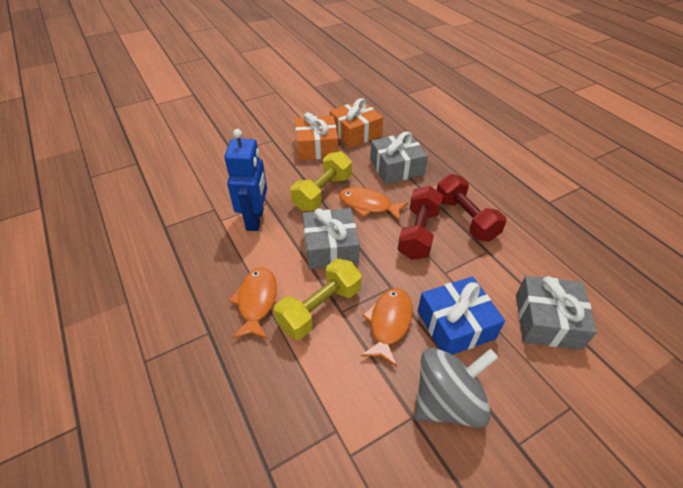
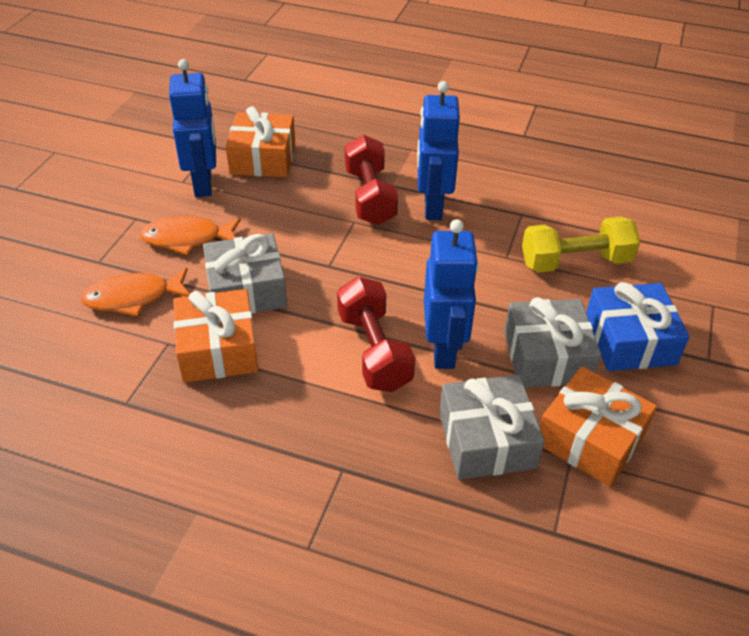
blue robot: [224,129,267,231] = 1 -> [169,59,216,197] [417,81,460,220] [424,219,479,369] = 3
grey spinning top: [414,348,499,428] = 1 -> none = 0
orange fish: [229,267,277,339] [339,187,409,222] [360,288,413,367] = 3 -> [81,268,190,316] [140,216,241,256] = 2
orange gift: [295,112,338,160] [330,98,383,148] = 2 -> [173,289,259,383] [226,106,295,177] [540,366,657,486] = 3
yellow dumbbell: [273,259,362,339] [290,151,352,211] = 2 -> [522,217,640,273] = 1

